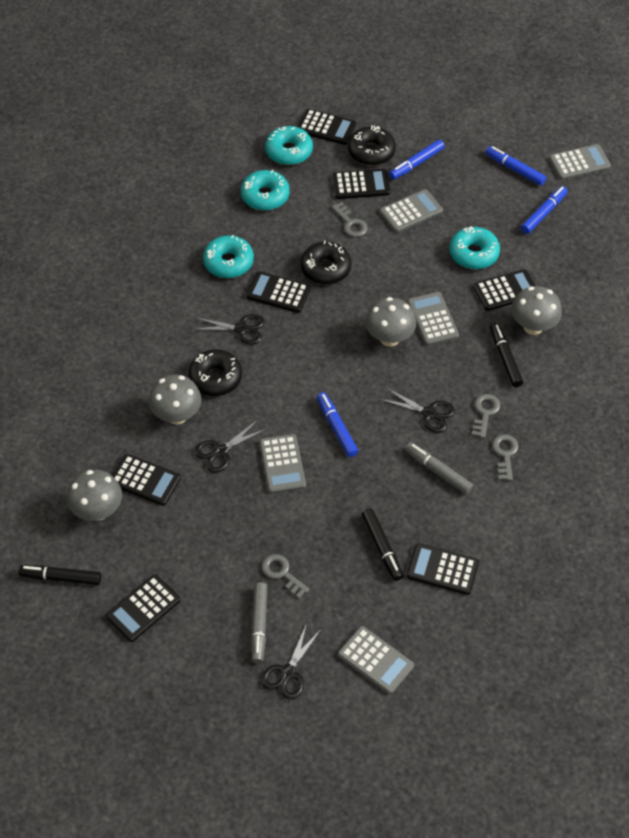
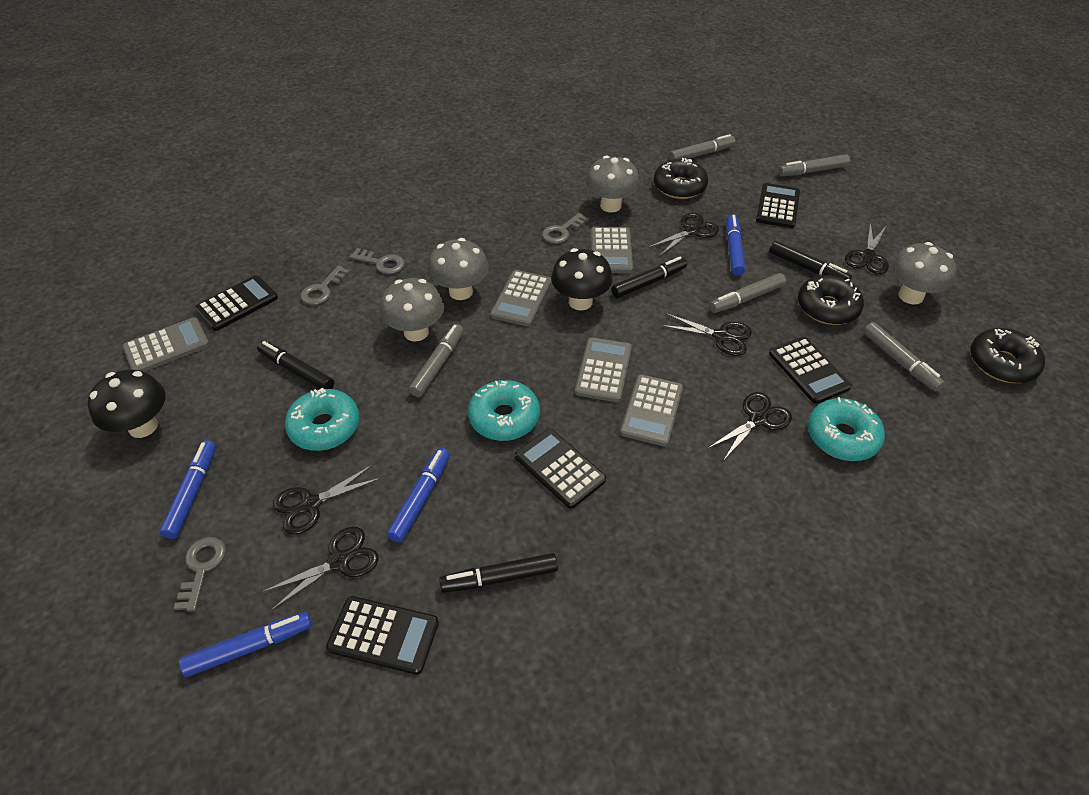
black calculator: [106,574,180,642] [112,454,181,506] [246,271,311,313] [298,109,356,145] [332,169,390,199] [407,544,479,595] [473,269,535,311] = 7 -> [195,275,278,331] [326,596,439,675] [515,429,606,509] [756,183,800,228] [769,337,852,404] = 5
black marker: [18,565,102,585] [362,509,403,581] [490,323,523,387] = 3 -> [257,341,334,389] [439,553,558,593] [611,257,687,298] [769,241,852,281] = 4
black mushroom: none = 0 -> [88,370,165,438] [551,248,612,310] = 2
black scissors: [192,314,265,345] [194,421,266,473] [261,623,320,700] [380,388,455,433] = 4 -> [262,527,379,611] [273,465,381,535] [648,213,719,256] [661,313,752,356] [708,392,792,461] [845,223,889,274] = 6
grey marker: [251,582,267,663] [405,442,473,494] = 2 -> [409,324,464,397] [669,134,736,160] [709,273,786,313] [778,154,850,176] [863,322,945,391] = 5
turquoise donut: [203,235,254,278] [241,170,290,211] [265,126,313,165] [449,226,500,269] = 4 -> [285,388,359,451] [468,380,540,441] [808,397,885,461] = 3

